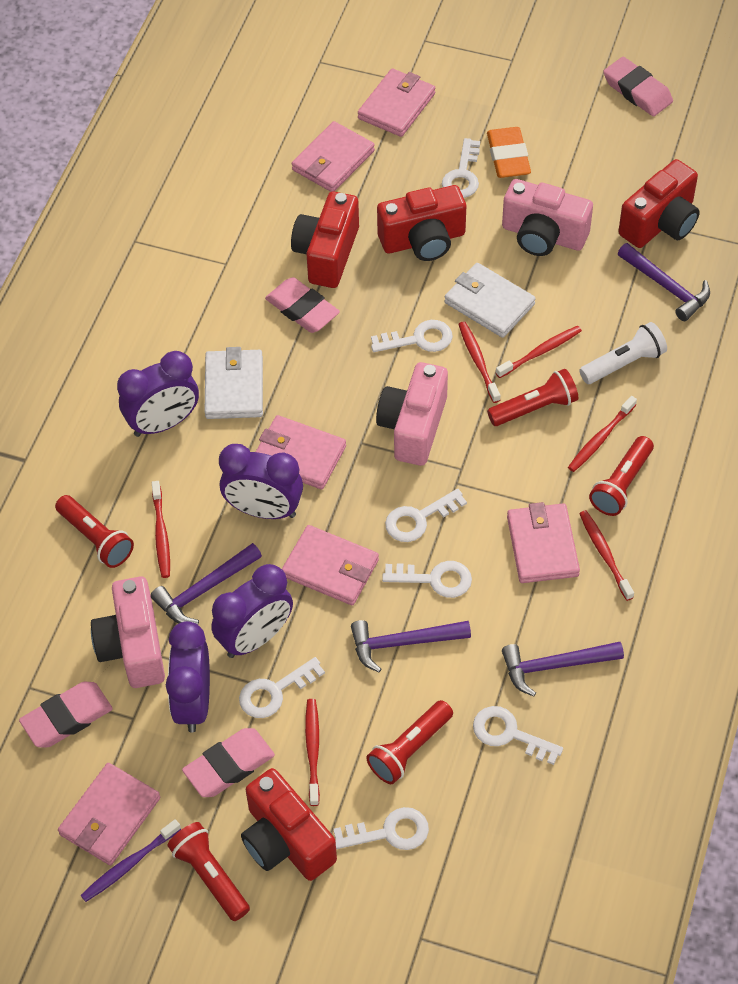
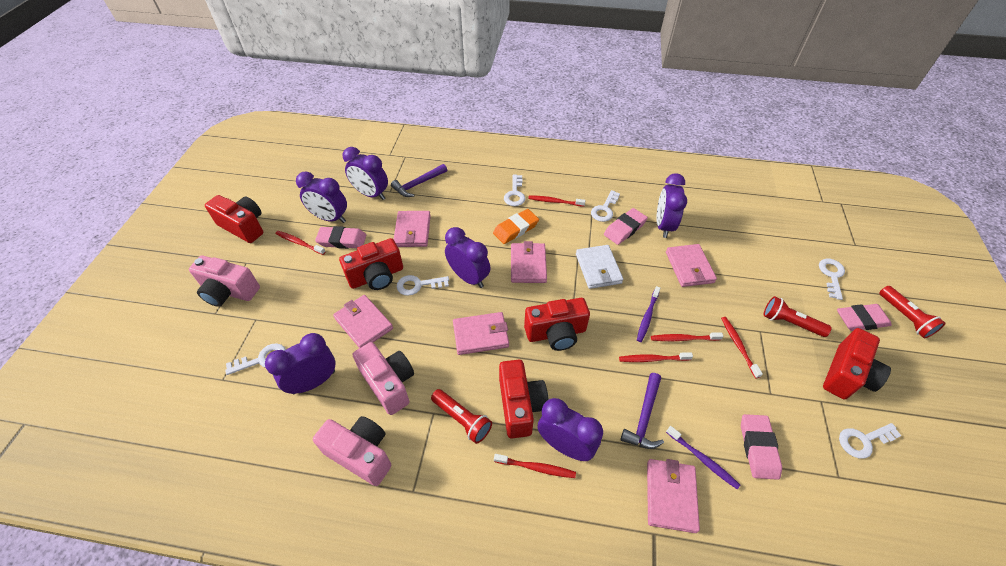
purple clock: [117,351,199,437] [166,621,210,733] [211,564,293,658] [219,444,303,519] = 4 -> [265,333,335,394] [296,171,347,223] [343,147,388,200] [445,227,490,288] [537,398,603,461] [657,173,687,238] = 6
purple hammer: [151,543,262,624] [351,620,471,672] [502,642,624,696] [618,243,710,321] = 4 -> [391,164,447,197] [620,373,664,449] = 2
purple toothbrush: [80,819,181,902] = 1 -> [637,286,660,342] [666,426,740,489] = 2
red camera: [241,768,337,881] [291,191,359,288] [377,185,466,261] [618,159,700,248] = 4 -> [205,195,263,243] [339,238,403,290] [499,360,548,438] [524,298,590,351] [823,328,891,400] = 5
red flashlight: [55,495,134,568] [167,822,250,921] [366,700,453,784] [487,369,578,426] [589,436,654,516] = 5 -> [431,389,492,444] [764,296,832,337] [879,286,946,338] = 3
white flashlight: [579,322,667,384] = 1 -> none = 0
white key: [239,657,325,718] [333,807,429,850] [371,320,453,352] [382,561,472,598] [385,489,467,542] [442,138,480,198] [473,706,563,765] = 7 -> [225,343,286,375] [397,275,449,296] [504,174,525,206] [591,190,620,222] [819,259,845,300] [839,423,902,459] = 6
white wallet: [205,347,263,419] [444,263,536,338] = 2 -> [576,245,623,289] = 1

